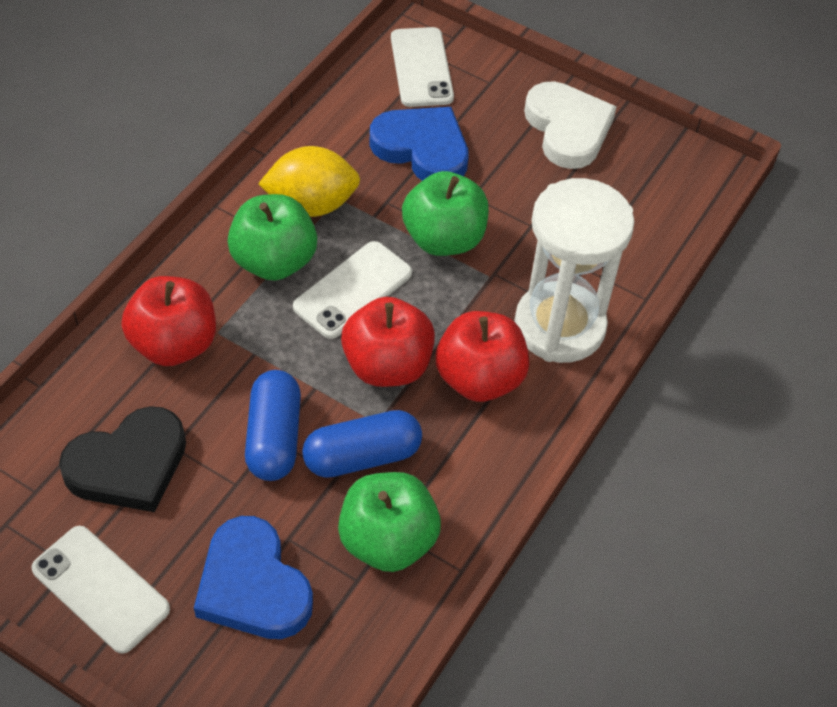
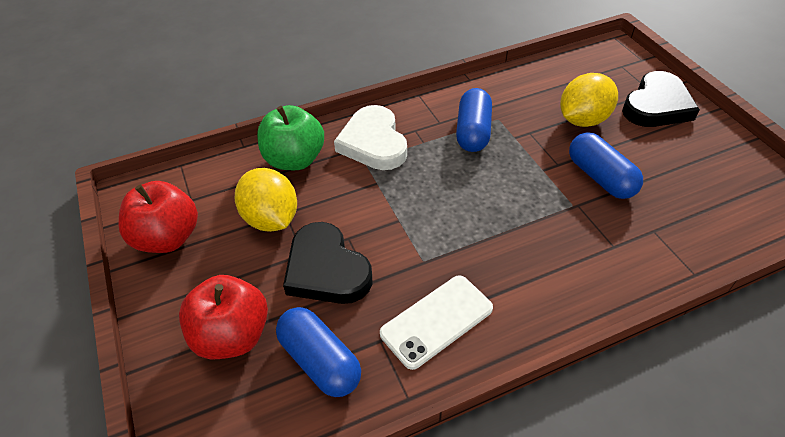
black heart: [59,406,186,512] = 1 -> [283,222,373,304] [622,71,700,127] = 2
blue capsule: [245,370,301,481] [302,410,422,478] = 2 -> [276,307,361,397] [456,88,492,152] [569,132,643,199] = 3
blue heart: [194,516,313,639] [369,107,469,181] = 2 -> none = 0
green apple: [227,194,317,281] [338,472,441,572] [402,171,489,256] = 3 -> [257,105,324,170] = 1
red apple: [122,276,216,366] [341,297,435,387] [436,311,530,402] = 3 -> [119,181,198,253] [179,275,268,359] = 2
white hourglass: [514,178,634,363] = 1 -> none = 0
white phone: [31,526,170,654] [293,241,412,339] [391,27,454,107] = 3 -> [380,275,493,370] = 1
yellow lemon: [258,146,360,217] = 1 -> [235,168,297,232] [560,73,618,127] = 2

